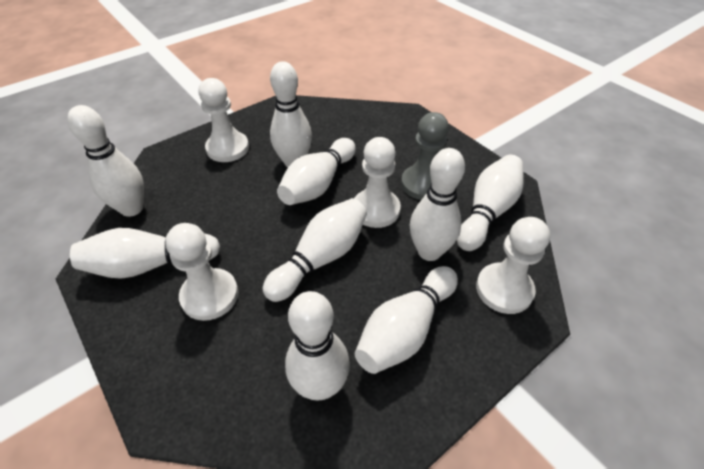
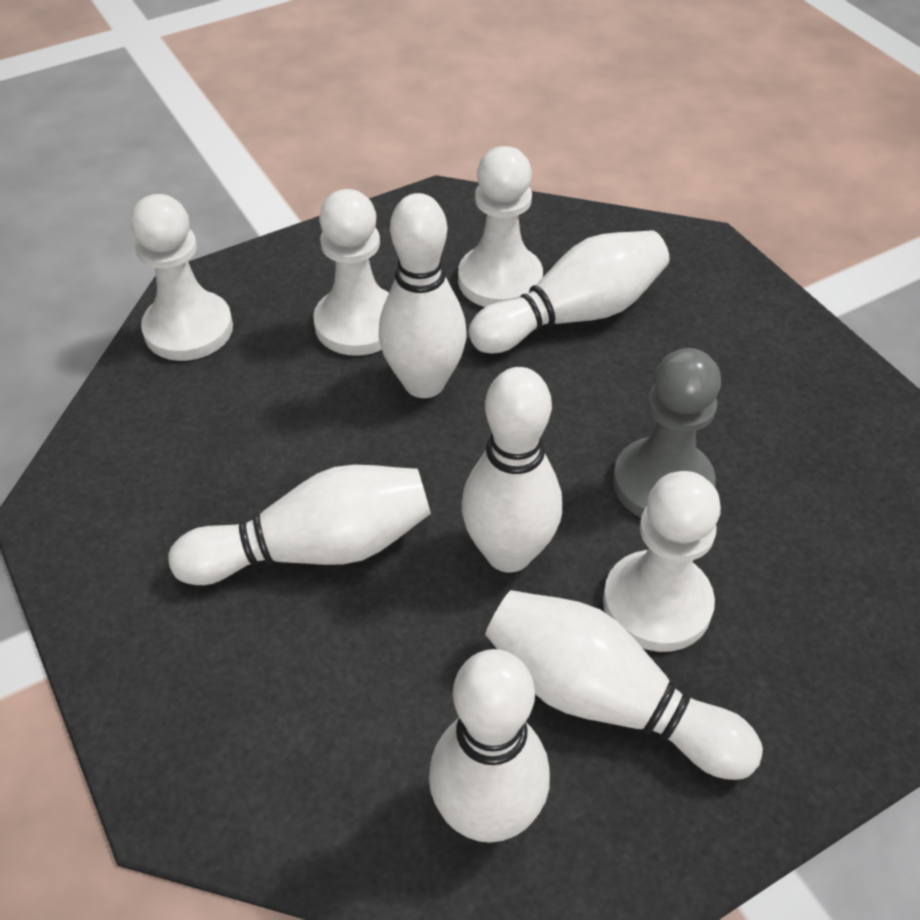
white bowling pin: [67,105,144,217] [70,228,220,279] [262,198,367,302] [270,61,312,168] [277,138,356,205] [285,291,350,401] [355,266,458,374] [410,148,465,261] [457,155,524,251] = 9 -> [168,465,431,585] [379,193,467,398] [429,649,550,843] [462,367,562,573] [469,230,670,354] [485,590,763,780] = 6

